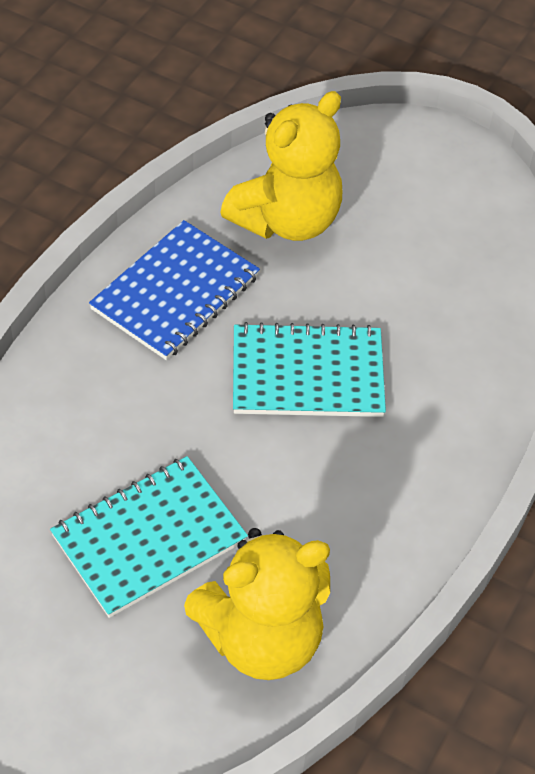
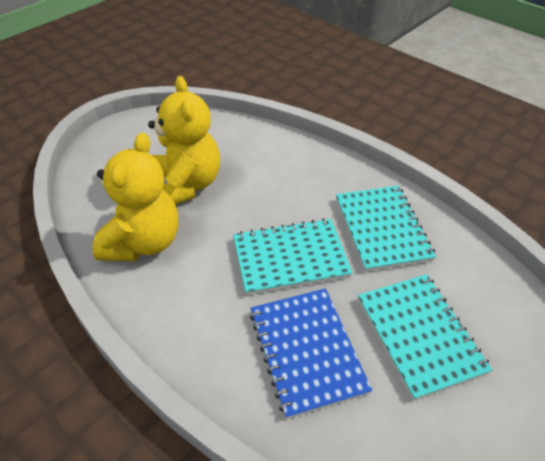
turquoise notebook: [50,456,248,618] [233,322,386,417] = 2 -> [233,218,352,295] [336,186,436,272] [358,274,492,401] = 3

